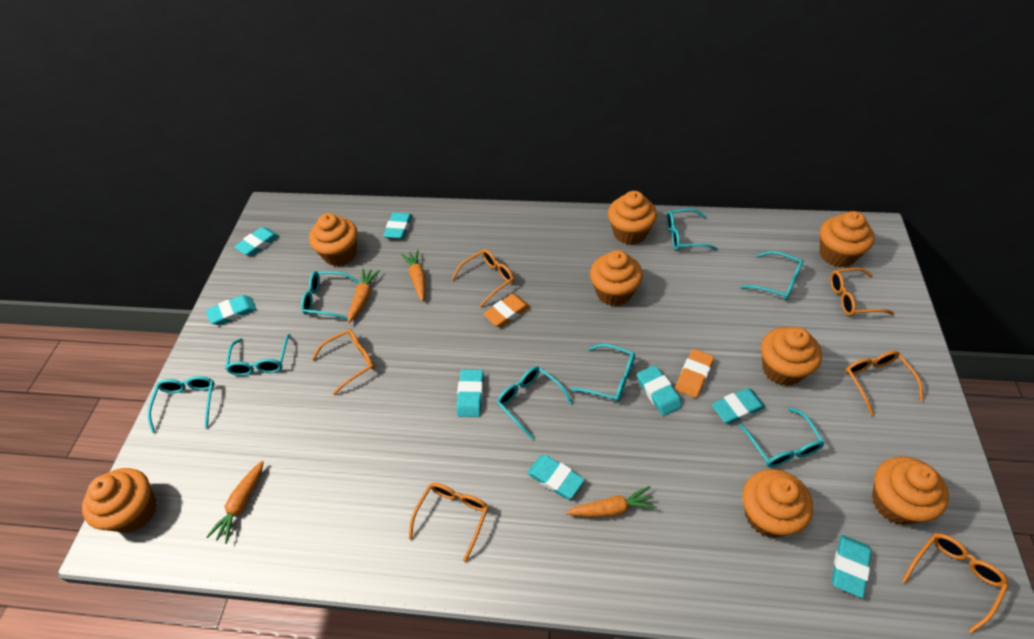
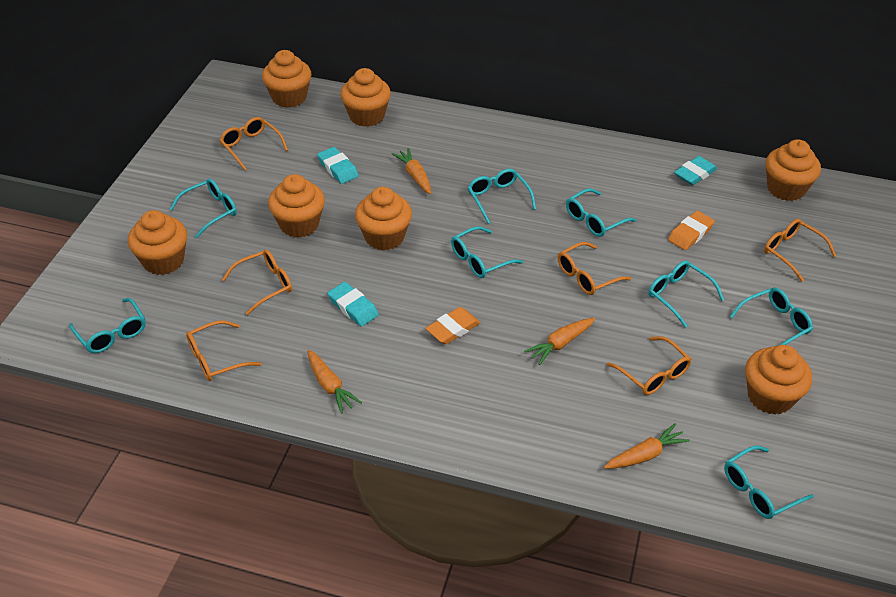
orange cupcake: [82,468,157,533] [309,213,358,266] [590,250,643,306] [608,191,657,245] [742,469,813,538] [761,327,822,386] [819,211,875,267] [872,456,949,525] = 8 -> [128,210,187,275] [262,50,312,108] [268,174,325,238] [340,68,391,127] [355,187,412,251] [745,345,812,414] [766,139,821,201] = 7
turquoise eraser: [206,295,256,325] [234,227,279,256] [383,212,413,239] [456,369,484,417] [527,455,585,499] [637,365,682,416] [711,388,765,424] [832,535,871,598] = 8 -> [317,147,359,184] [328,282,379,327] [674,156,717,185] = 3

